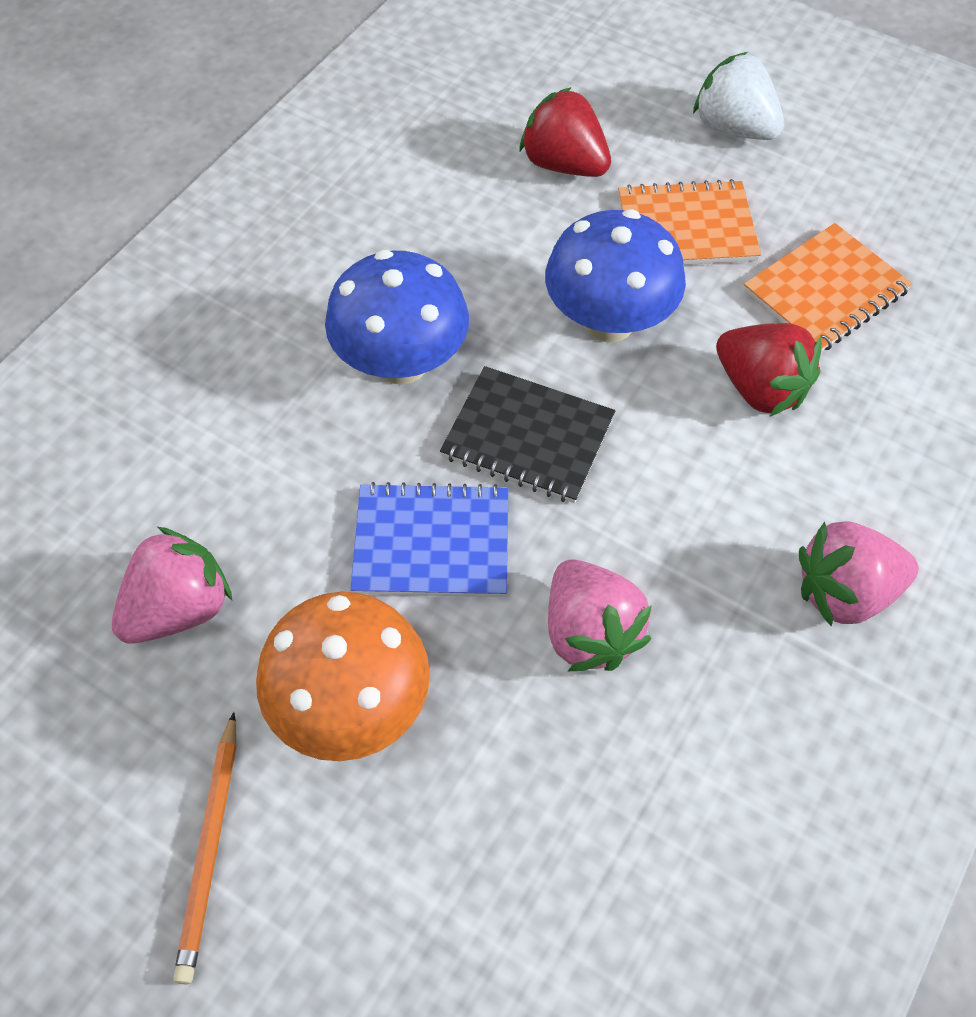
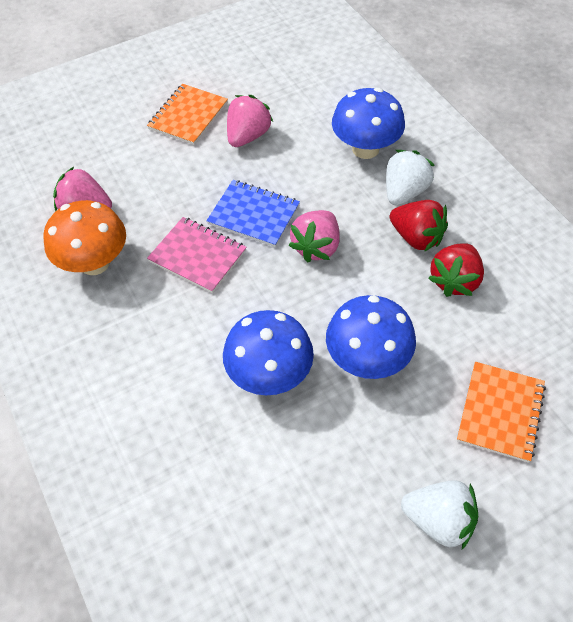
black notebook: [440,366,615,503] = 1 -> none = 0
blue mushroom: [325,250,469,385] [545,209,686,342] = 2 -> [223,310,314,395] [326,295,416,379] [332,88,405,159] = 3
orange pencil: [173,712,236,984] = 1 -> none = 0
pink notebook: none = 0 -> [147,217,247,293] = 1
white strawberry: [693,52,784,140] = 1 -> [386,150,435,205] [401,480,478,549] = 2

